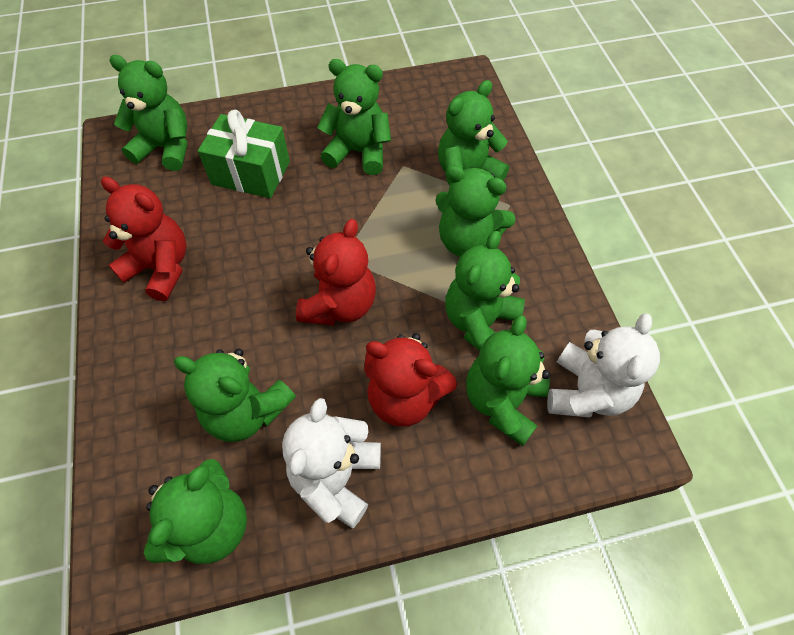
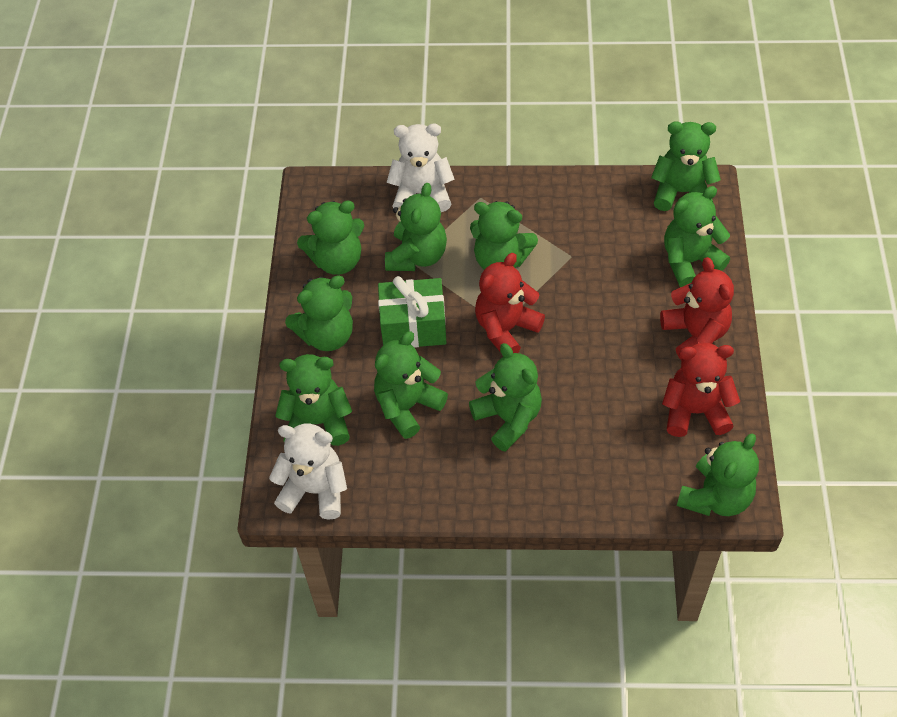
green teddy bear: [109,55,187,171] [144,459,247,564] [174,349,296,442] [317,59,391,175] [435,165,516,257] [438,80,509,186] [445,231,525,351] [466,315,550,446] = 8 -> [275,354,352,446] [285,275,353,351] [297,201,364,275] [374,331,448,439] [385,183,447,271] [469,343,542,452] [470,201,538,270] [651,121,721,211] [664,186,730,287] [677,433,759,516] = 10

